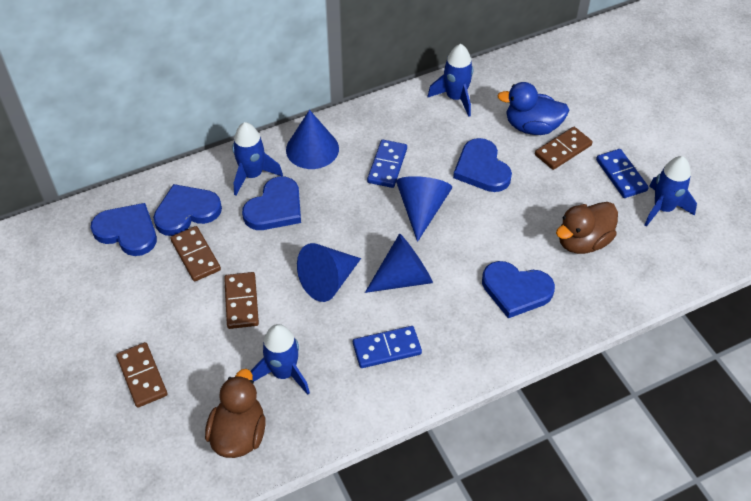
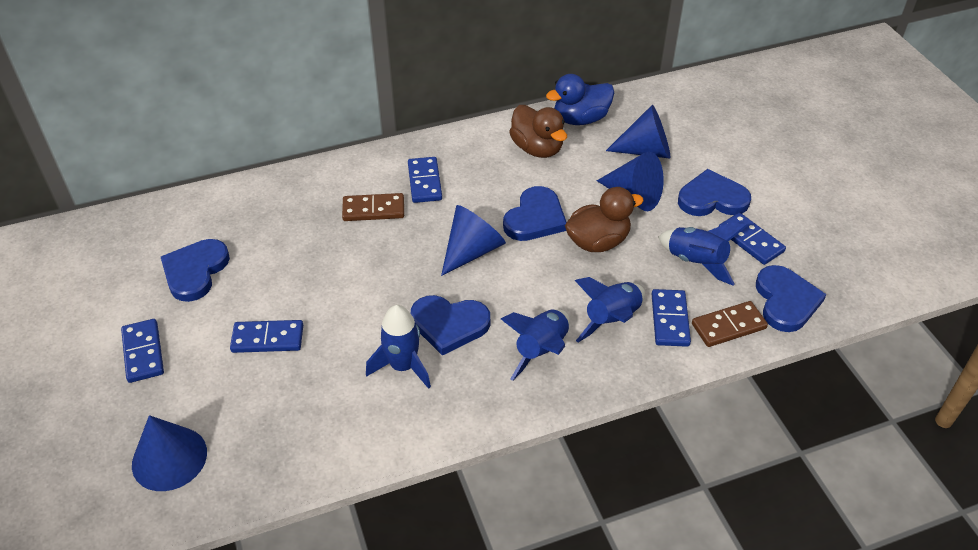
blue domino: [353,326,422,368] [367,140,407,188] [596,149,649,198] = 3 -> [121,319,164,383] [230,320,303,353] [408,157,442,203] [652,289,691,347] [719,213,786,265] = 5
brown domino: [116,342,167,408] [170,226,221,281] [224,272,259,329] [535,127,592,170] = 4 -> [342,193,404,221] [692,301,768,347] = 2

